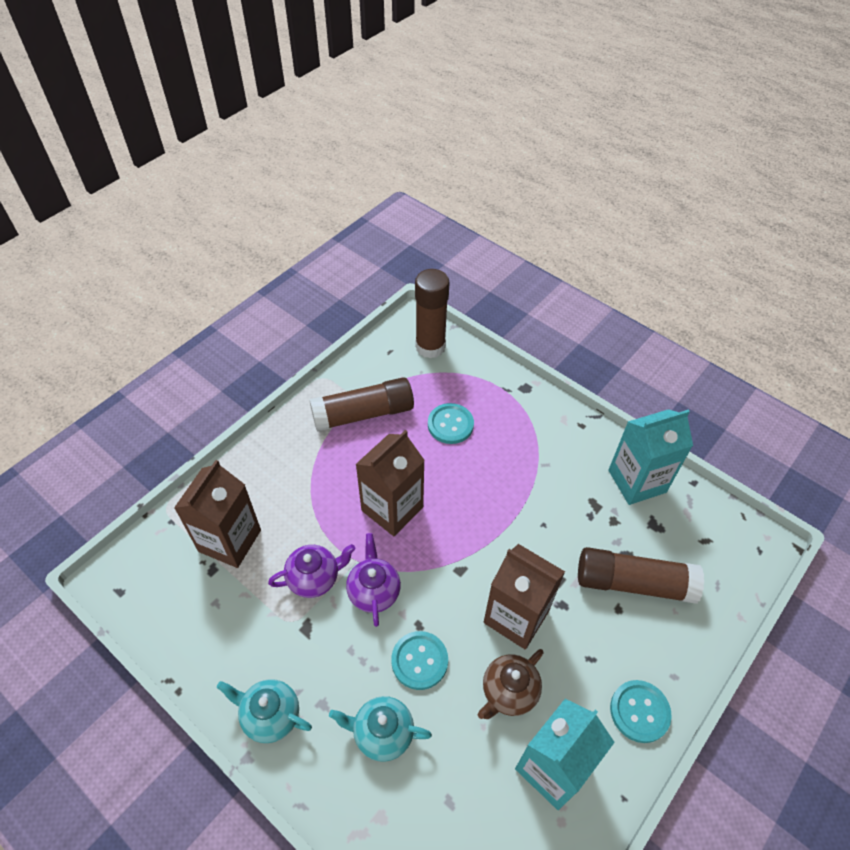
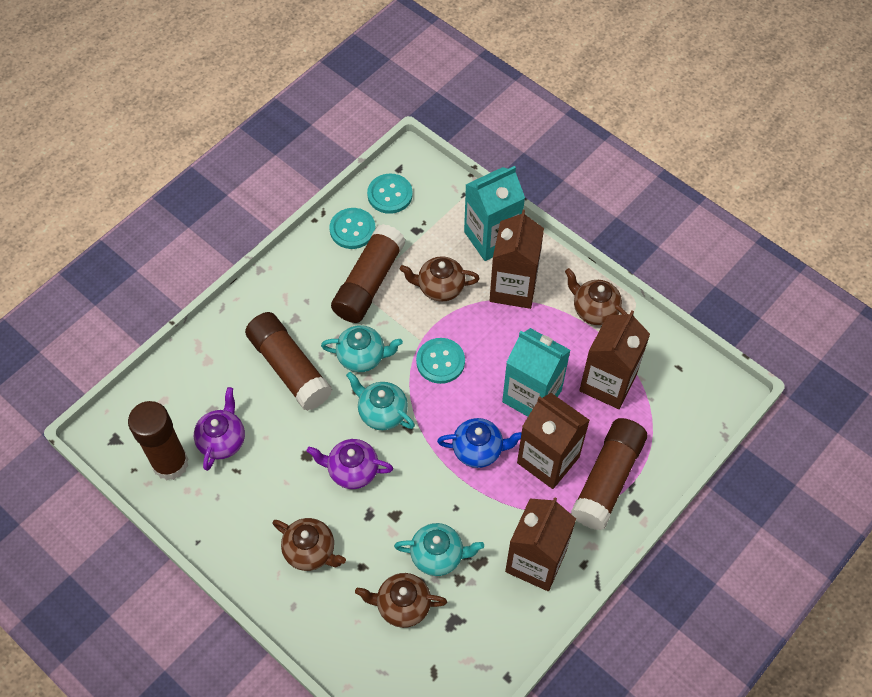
blue teapot: none = 0 -> [437,418,522,468] = 1
brown carton: [174,460,261,568] [356,430,425,536] [484,544,565,650] = 3 -> [490,210,544,309] [505,497,576,591] [517,393,590,489] [579,311,650,409] = 4
brown glue stick: [309,377,414,431] [415,269,450,358] [578,547,704,604] = 3 -> [128,401,189,480] [245,312,332,411] [331,224,406,323] [571,418,647,530] = 4
brown teapot: [478,649,543,719] = 1 -> [273,518,346,571] [355,573,447,628] [400,256,480,302] [565,268,627,325] = 4
turquoise teapot: [217,679,312,743] [329,696,432,762] = 2 -> [321,325,403,372] [346,372,415,430] [394,523,484,576] = 3

